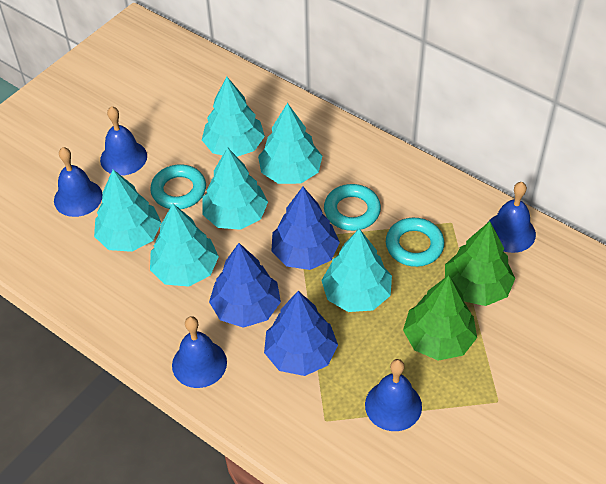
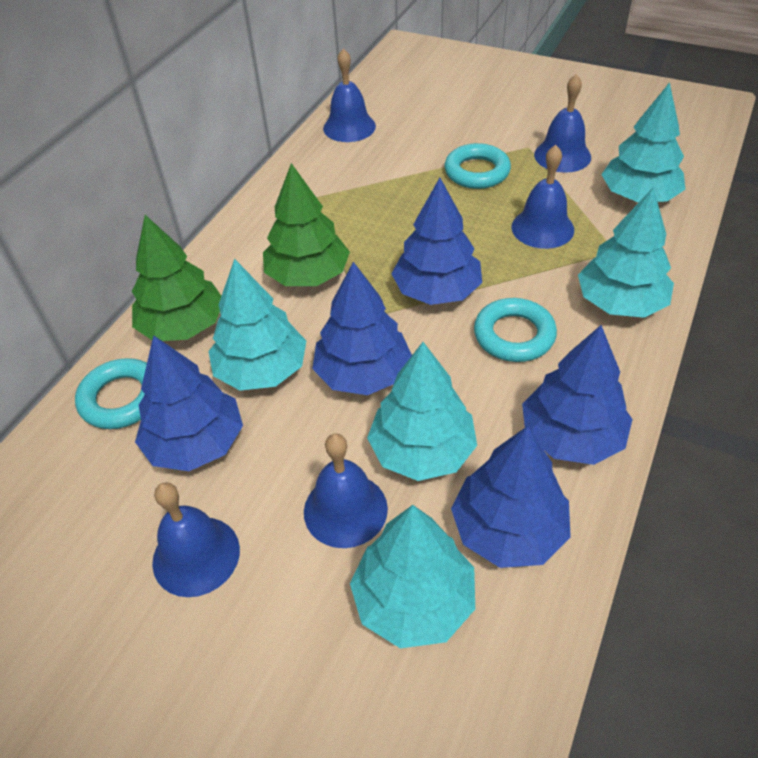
blue tree: [209,243,281,328] [264,291,338,376] [271,187,340,270] = 3 -> [135,335,243,471] [312,262,412,395] [391,178,482,305] [451,426,571,568] [522,325,633,465] = 5
turquoise tree: [94,170,161,252] [150,204,219,287] [202,77,265,157] [202,147,268,230] [258,103,322,184] [321,228,392,312] = 6 -> [208,259,306,391] [350,505,475,649] [367,342,477,481] [578,187,674,318] [601,82,685,202] = 5

